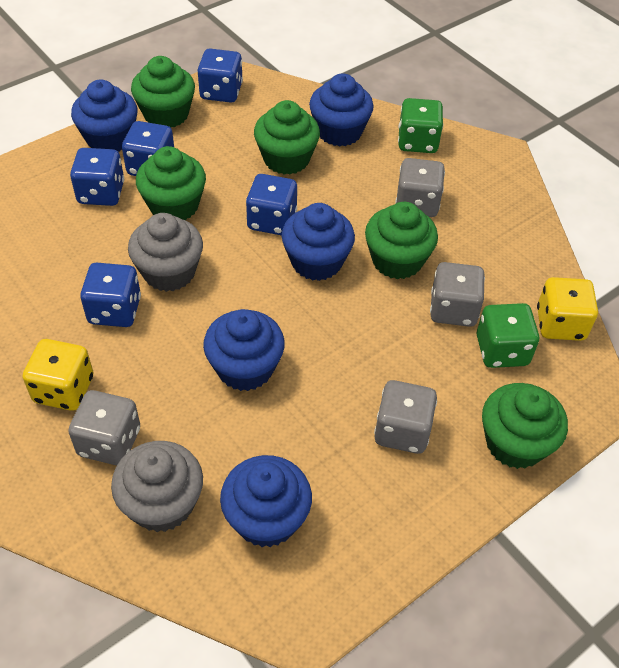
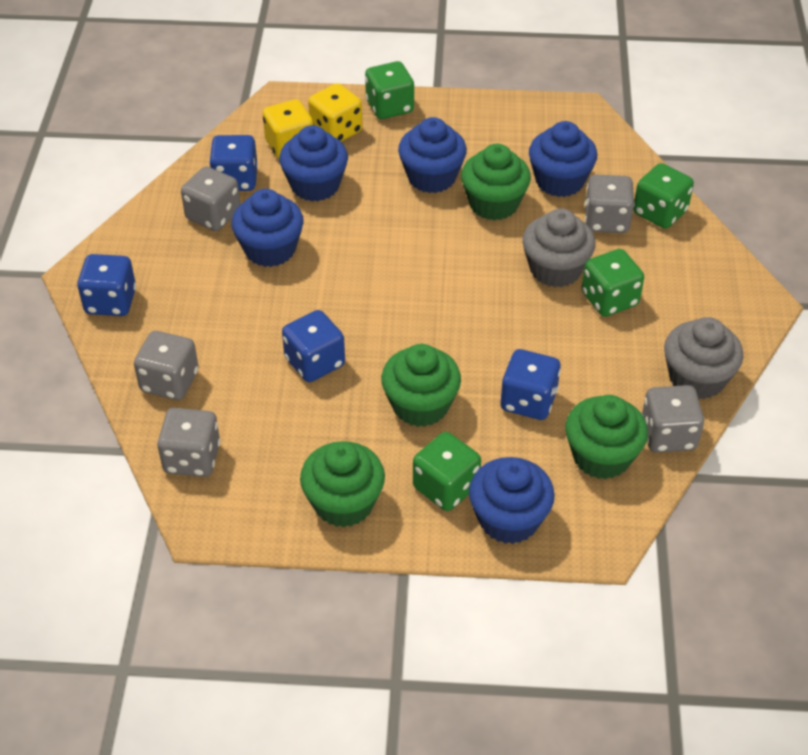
blue dice: [70,148,124,206] [80,263,141,327] [122,121,174,176] [198,49,243,103] [246,174,297,236] = 5 -> [77,254,136,316] [209,135,258,191] [282,310,345,382] [500,349,561,420] = 4
green cupcake: [131,56,195,128] [136,146,206,220] [254,100,320,175] [365,202,438,279] [482,383,568,469] = 5 -> [300,441,385,527] [381,344,461,427] [461,144,531,220] [565,395,648,479] = 4
green dice: [398,98,443,153] [477,303,539,368] = 2 -> [365,61,414,119] [413,432,481,511] [582,249,644,317] [633,163,694,229] = 4
grey dice: [68,390,140,466] [374,380,437,454] [395,158,445,217] [430,262,485,327] = 4 -> [134,331,199,400] [157,408,220,477] [181,166,240,231] [585,175,635,233] [642,385,704,453] = 5

